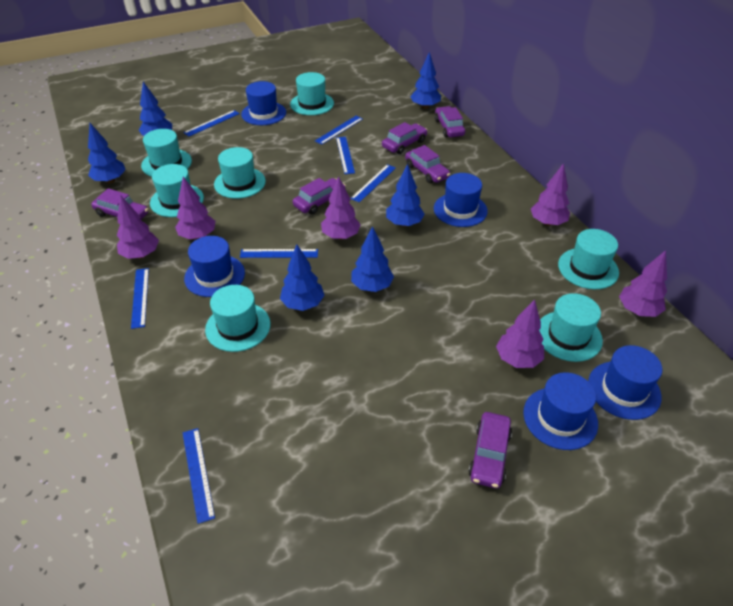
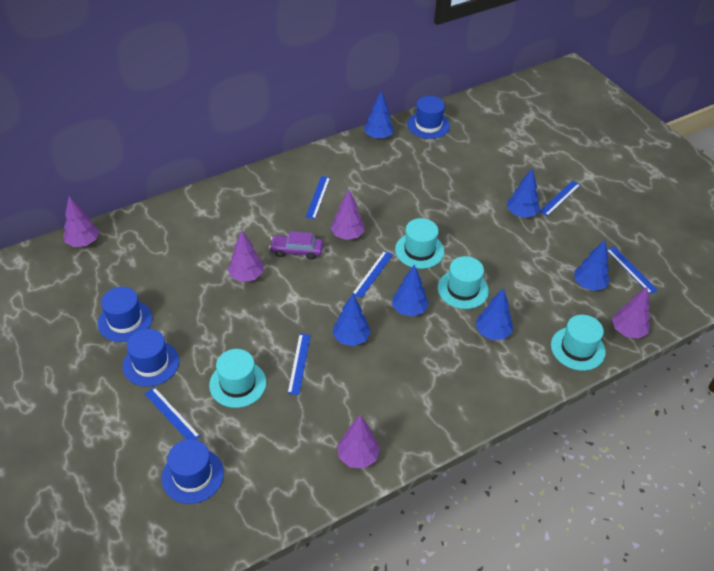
blue hat: [184,236,245,297] [241,81,286,125] [434,173,488,227] [523,372,598,450] [588,345,662,420] = 5 -> [98,287,152,342] [123,329,179,387] [161,439,224,504] [407,96,450,139] = 4
blue ruler: [131,268,149,329] [183,110,240,136] [183,428,215,524] [240,249,318,258] [315,116,363,145] [336,137,355,174] [350,164,396,203] = 7 -> [145,387,200,440] [287,334,311,395] [305,176,330,219] [352,251,393,298] [539,181,580,216] [607,247,658,294] = 6
purple car: [91,188,148,220] [293,178,346,214] [382,122,428,154] [405,145,450,183] [435,106,465,137] [468,412,512,488] = 6 -> [269,231,323,260] = 1
purple tree: [117,195,159,259] [175,177,215,240] [321,176,361,240] [496,300,544,368] [531,163,570,226] [619,250,667,317] = 6 -> [63,196,99,247] [228,231,263,282] [331,190,365,240] [337,415,380,469] [612,287,650,339] = 5
turquoise hat: [141,129,192,177] [150,164,204,217] [205,285,271,352] [214,147,266,199] [290,72,334,115] [539,293,603,362] [558,229,619,289] = 7 -> [209,349,266,408] [395,218,444,269] [438,256,489,309] [551,315,606,371] = 4

